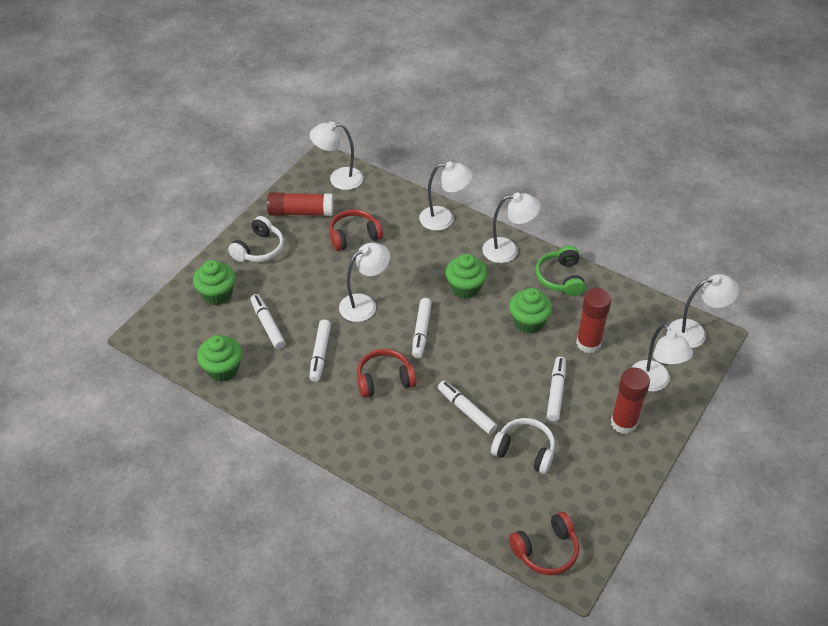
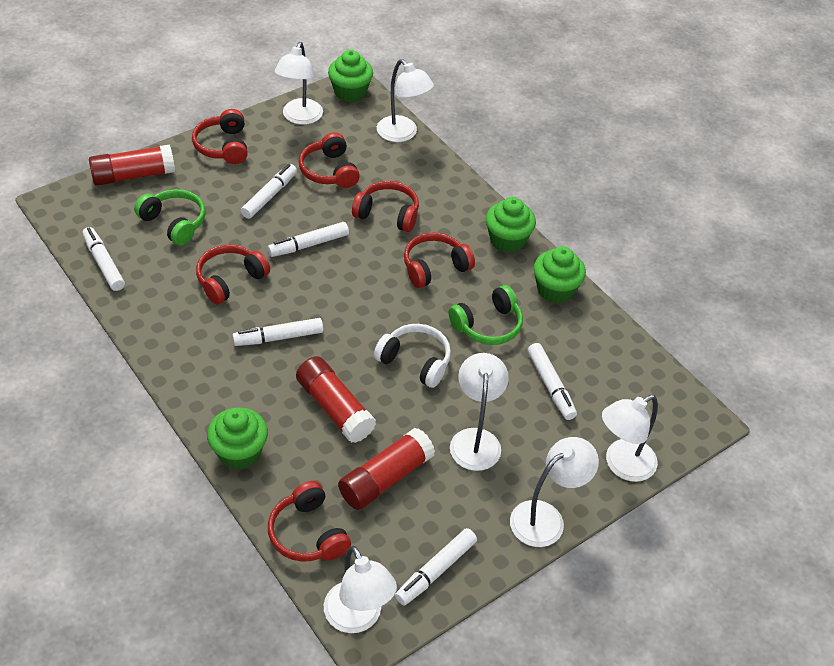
green headphones: [536,246,586,296] = 1 -> [134,189,206,245] [448,285,523,345] = 2
red headphones: [329,209,383,251] [357,349,417,398] [509,512,579,575] = 3 -> [192,109,248,164] [196,244,270,304] [268,481,351,562] [299,132,360,188] [352,181,419,232] [404,232,475,288] = 6
white headphones: [228,216,284,262] [491,418,555,474] = 2 -> [374,324,451,388] = 1
white marker: [250,294,286,349] [309,320,331,382] [412,298,432,358] [438,381,497,434] [547,357,566,421] = 5 -> [82,227,125,291] [232,318,324,346] [241,164,297,219] [268,222,349,257] [395,528,477,606] [527,343,577,420] = 6

